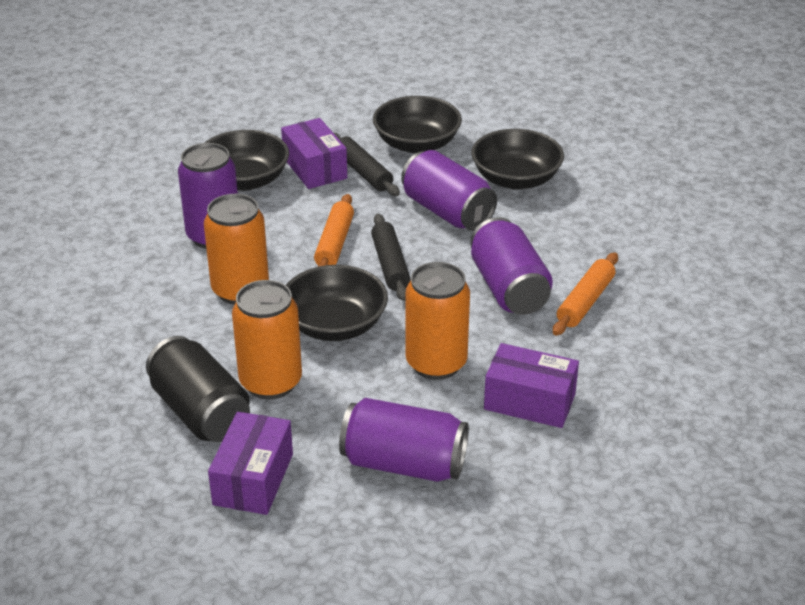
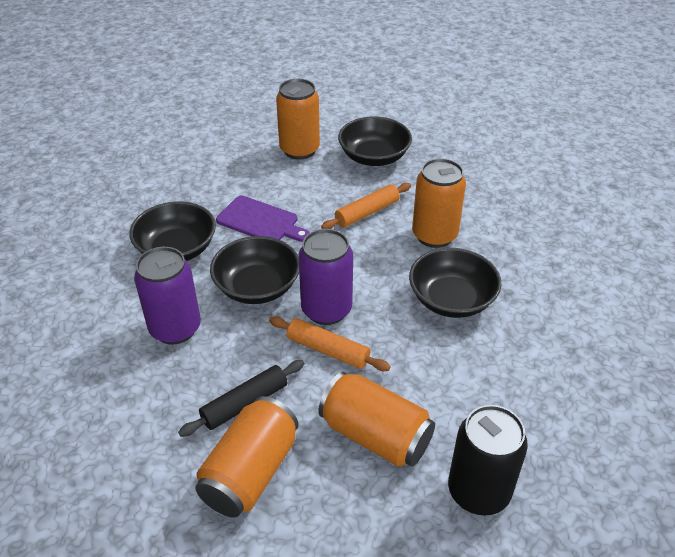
black rolling pin: [334,133,400,196] [371,214,410,301] = 2 -> [178,360,305,437] = 1
orange can: [204,194,269,305] [232,280,302,399] [405,262,470,380] = 3 -> [195,396,299,518] [276,79,320,160] [318,372,435,467] [412,158,466,248] = 4
purple box: [208,412,293,515] [281,118,347,189] [484,343,579,428] = 3 -> none = 0
purple can: [178,143,238,249] [339,398,469,482] [401,150,497,231] [470,217,553,315] = 4 -> [134,247,201,344] [298,229,353,325] = 2
purple cutting board: none = 0 -> [216,196,310,242] = 1

